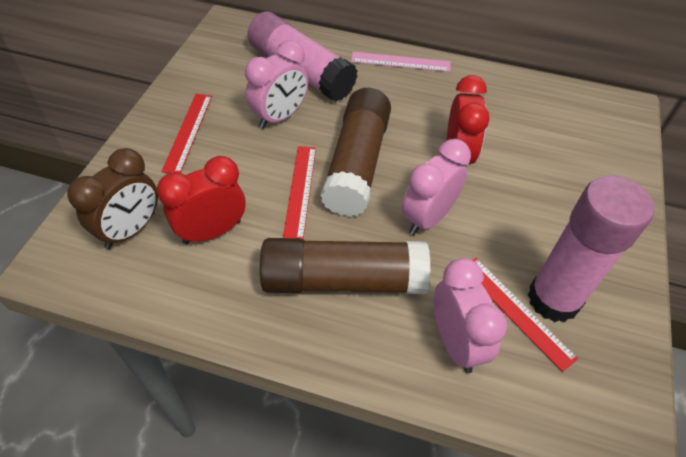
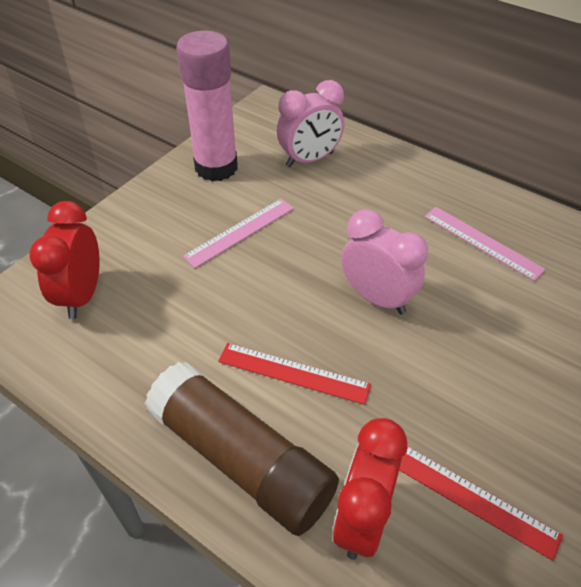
brown clock: [67,148,158,249] = 1 -> none = 0
brown glue stick: [260,238,431,294] [320,88,391,217] = 2 -> [145,362,339,536] = 1
pink clock: [245,40,308,129] [402,139,471,235] [434,258,507,373] = 3 -> [277,80,344,167] [341,209,428,315] = 2
pink glue stick: [248,12,358,102] [528,175,654,322] = 2 -> [176,31,238,181] = 1
pink ruler: [351,52,451,72] = 1 -> [183,199,294,268] [424,207,546,281] = 2
red ruler: [161,94,212,174] [283,146,316,239] [473,258,578,372] = 3 -> [218,343,371,405] [399,446,563,561] = 2

